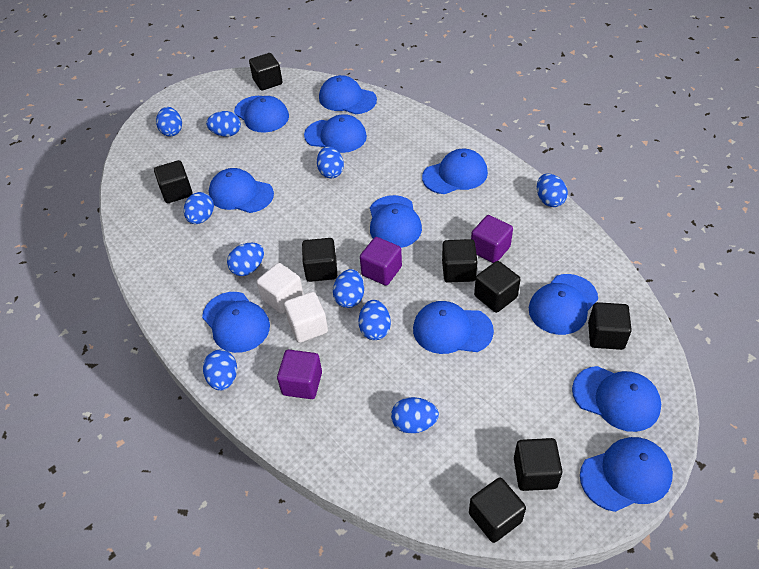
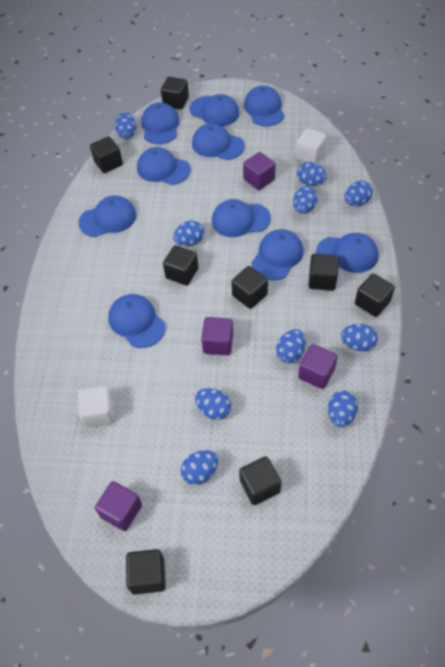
blue cap: [202,292,270,353] [209,168,274,213] [234,96,289,133] [304,114,367,153] [319,75,377,114] [370,195,422,248] [413,301,494,354] [422,148,488,194] [529,274,598,335] [572,366,661,432] [580,437,673,512] = 11 -> [78,195,136,237] [108,294,166,348] [137,147,191,185] [141,102,180,144] [189,94,239,126] [192,123,245,160] [212,199,271,237] [244,86,284,126] [251,229,304,281] [316,233,379,273] = 10
purple cube: [277,350,322,399] [360,237,402,286] [471,215,513,263] = 3 -> [95,481,142,531] [201,317,233,355] [243,152,276,190] [298,344,338,389] = 4

